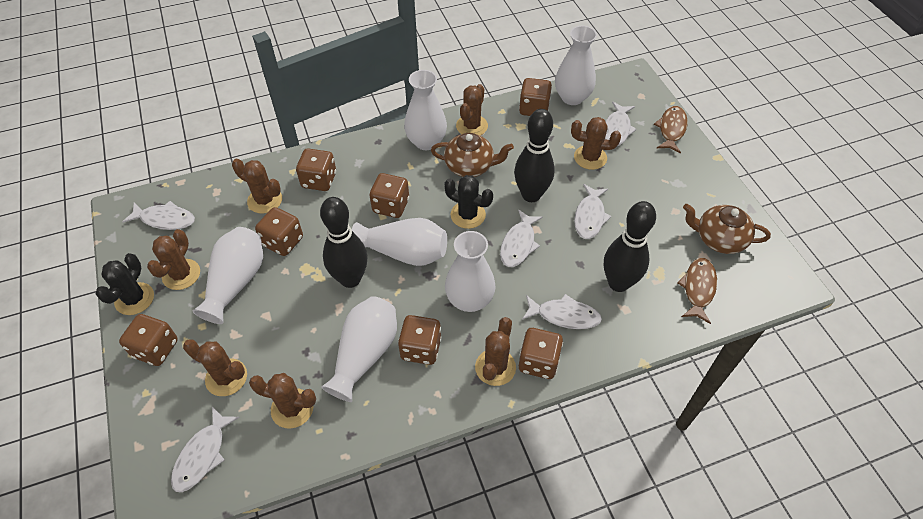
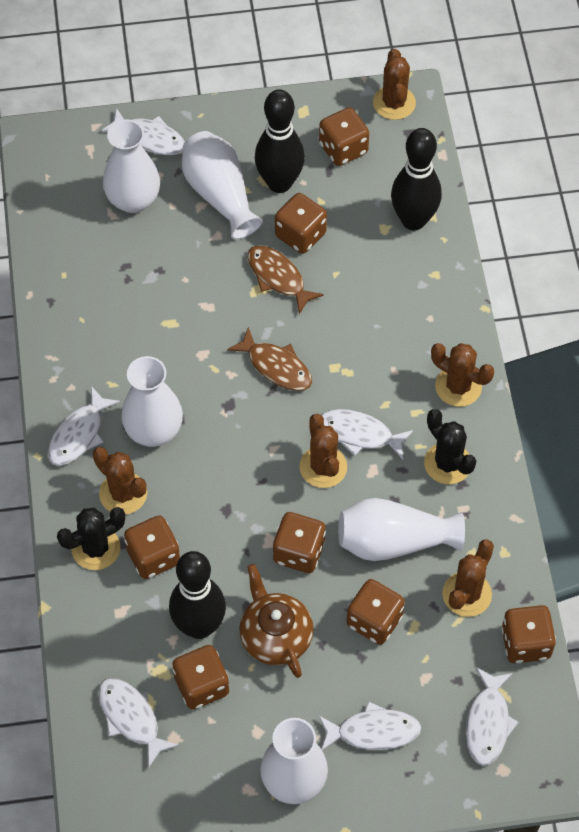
brown cactus: [147,229,200,290] [183,339,247,396] [232,159,282,214] [249,373,316,429] [456,84,488,136] [475,317,516,386] [571,117,621,170] = 7 -> [93,447,147,515] [299,414,347,488] [373,49,416,120] [431,343,494,407] [442,539,494,617] = 5
brown teapot: [431,133,514,177] [683,204,771,254] = 2 -> [239,564,314,678] = 1
white vase: [192,227,263,324] [321,296,397,402] [352,218,447,266] [404,70,447,150] [445,231,496,312] [555,26,597,105] = 6 -> [103,119,160,213] [121,356,183,447] [182,131,263,239] [260,718,328,804] [338,498,465,561] = 5

